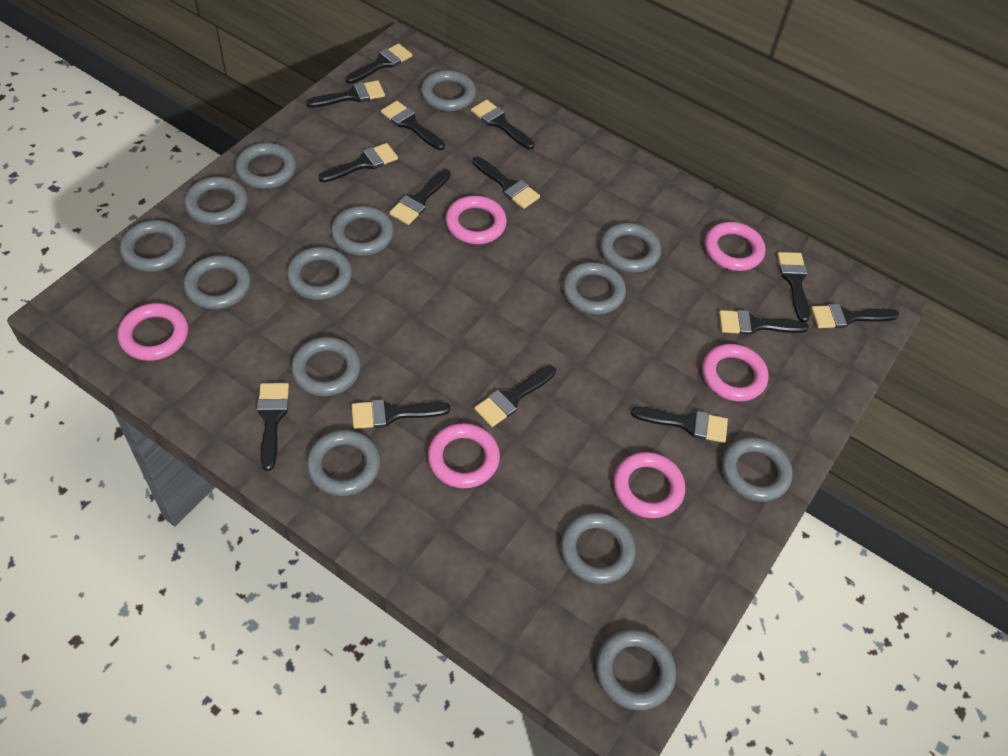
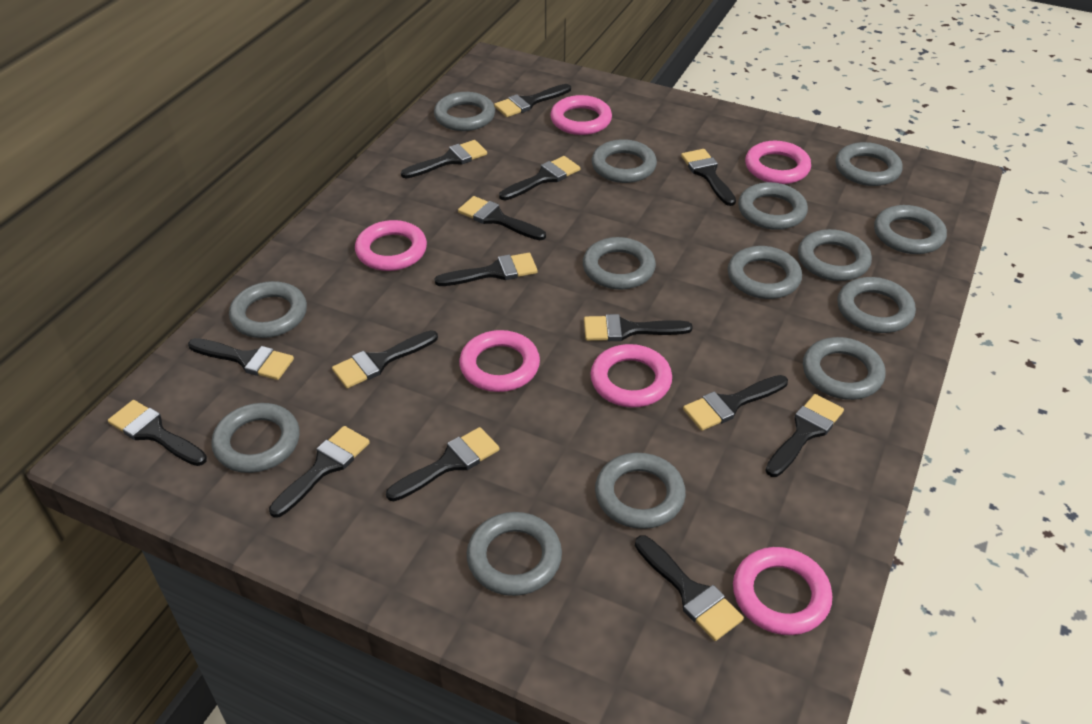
black brush: [257,383,289,471] [306,80,385,108] [318,143,398,183] [346,43,412,84] [351,399,450,429] [381,101,445,150] [389,169,451,225] [471,100,535,150] [472,157,540,209] [474,365,556,427] [631,407,728,443] [719,310,809,335] [777,252,810,322] [811,304,899,328] = 14 -> [108,400,207,466] [188,338,294,380] [269,426,370,518] [332,330,438,388] [386,427,499,501] [401,140,487,178] [435,253,538,286] [458,196,546,240] [494,84,571,117] [499,156,580,201] [584,314,693,341] [635,535,744,641] [681,149,736,206] [683,375,788,431] [765,394,844,477] = 15

